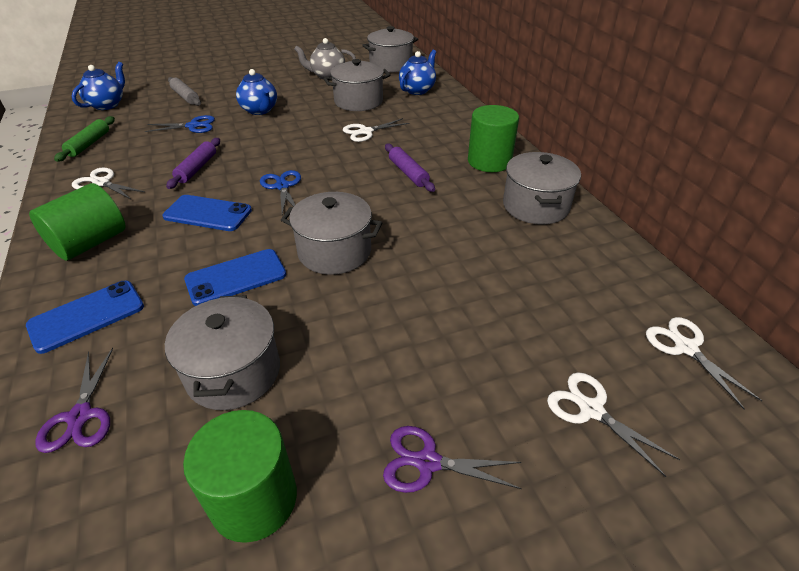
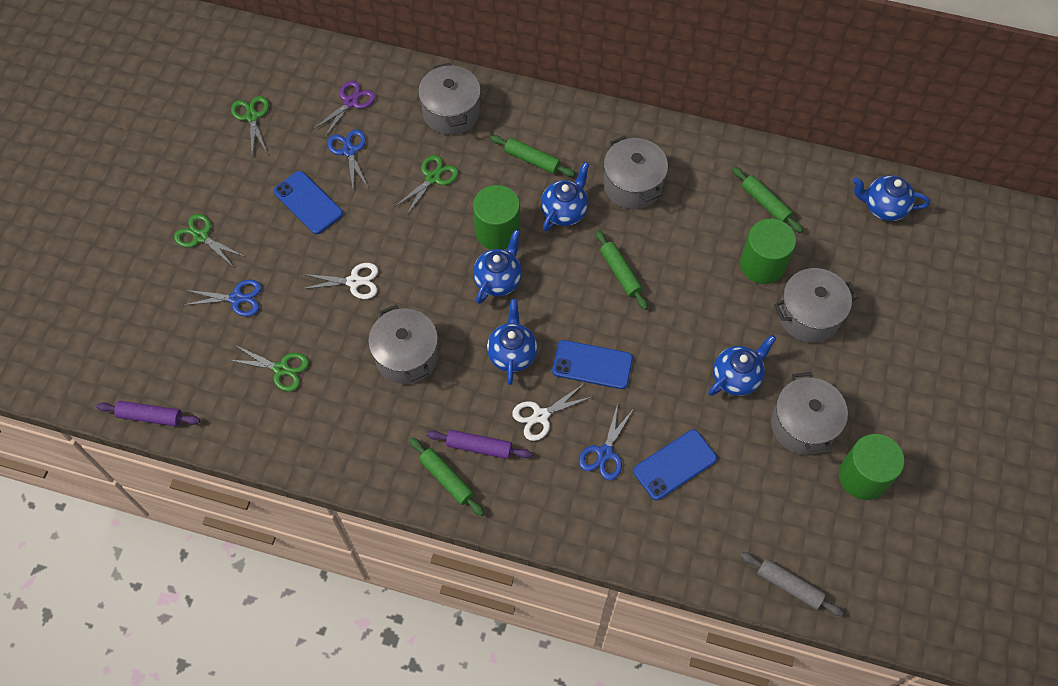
blue scissors: [145,115,215,133] [260,170,301,214] = 2 -> [184,280,262,317] [327,129,369,189] [579,404,633,480] = 3
blue teapot: [72,62,125,110] [236,69,277,115] [399,50,436,95] = 3 -> [473,229,522,304] [487,299,537,385] [541,162,589,232] [708,335,777,396] [853,175,930,221] = 5
green rolling pin: [54,116,115,162] = 1 -> [410,438,484,516] [490,135,575,177] [595,230,648,310] [732,167,803,233] = 4
green scissors: none = 0 -> [174,214,245,266] [229,345,309,391] [231,96,269,154] [394,155,458,216] = 4
grey teapot: [294,38,356,79] = 1 -> none = 0
purple scissors: [35,348,113,453] [383,426,522,493] = 2 -> [313,81,375,137] = 1
white scissors: [72,168,145,199] [343,118,410,142] [547,372,680,477] [646,317,762,410] = 4 -> [302,263,378,299] [512,384,592,441] = 2

